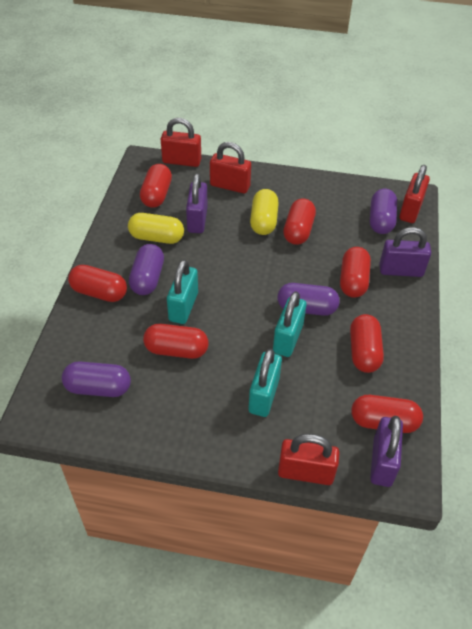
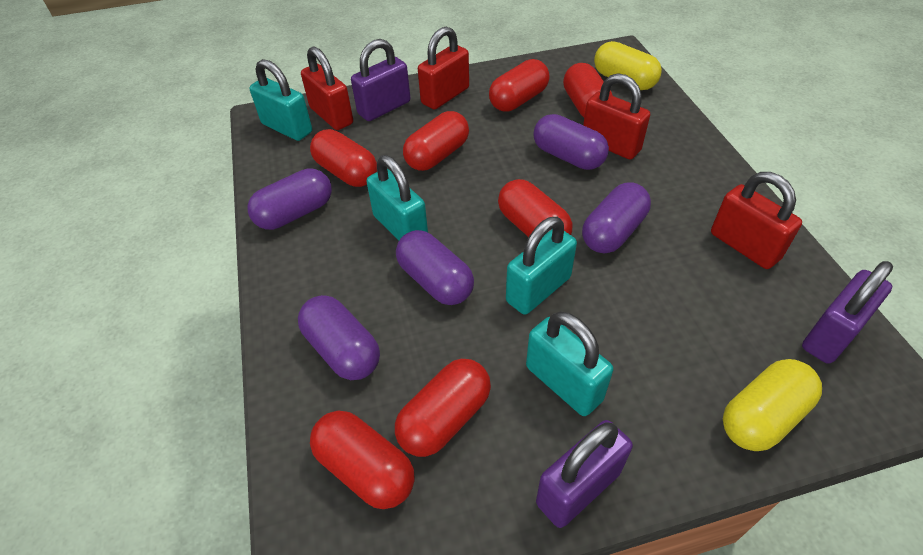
purple capsule: [62,362,131,397] [129,244,164,295] [277,283,340,316] [370,189,397,234] = 4 -> [247,168,332,230] [298,295,380,380] [396,230,474,305] [533,114,609,170] [582,182,651,253] = 5
turquoise padlock: [167,260,198,324] [248,349,282,417] [273,291,307,357] = 3 -> [250,59,312,141] [367,155,428,240] [506,217,577,314] [526,312,613,416] = 4

